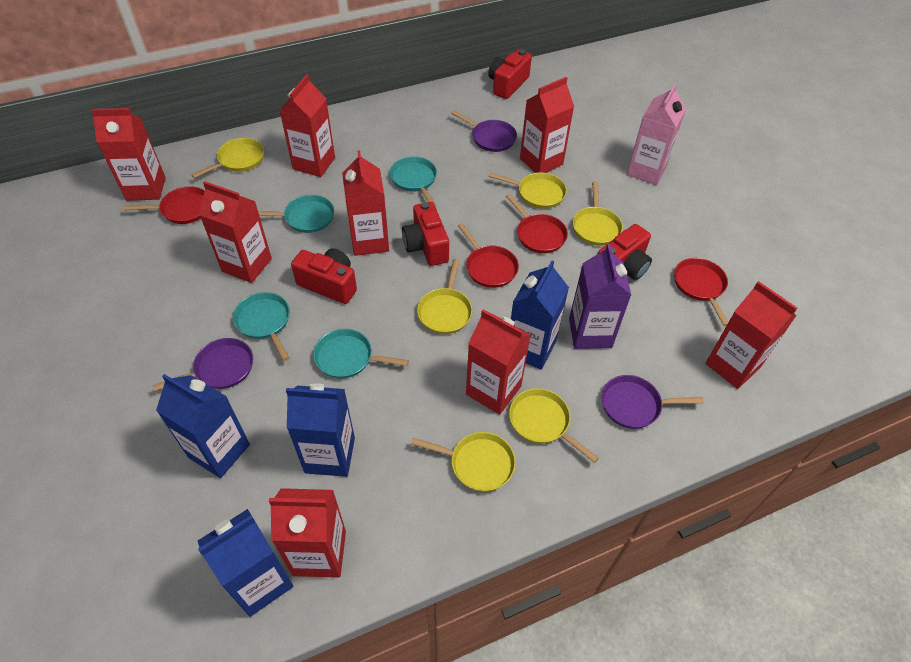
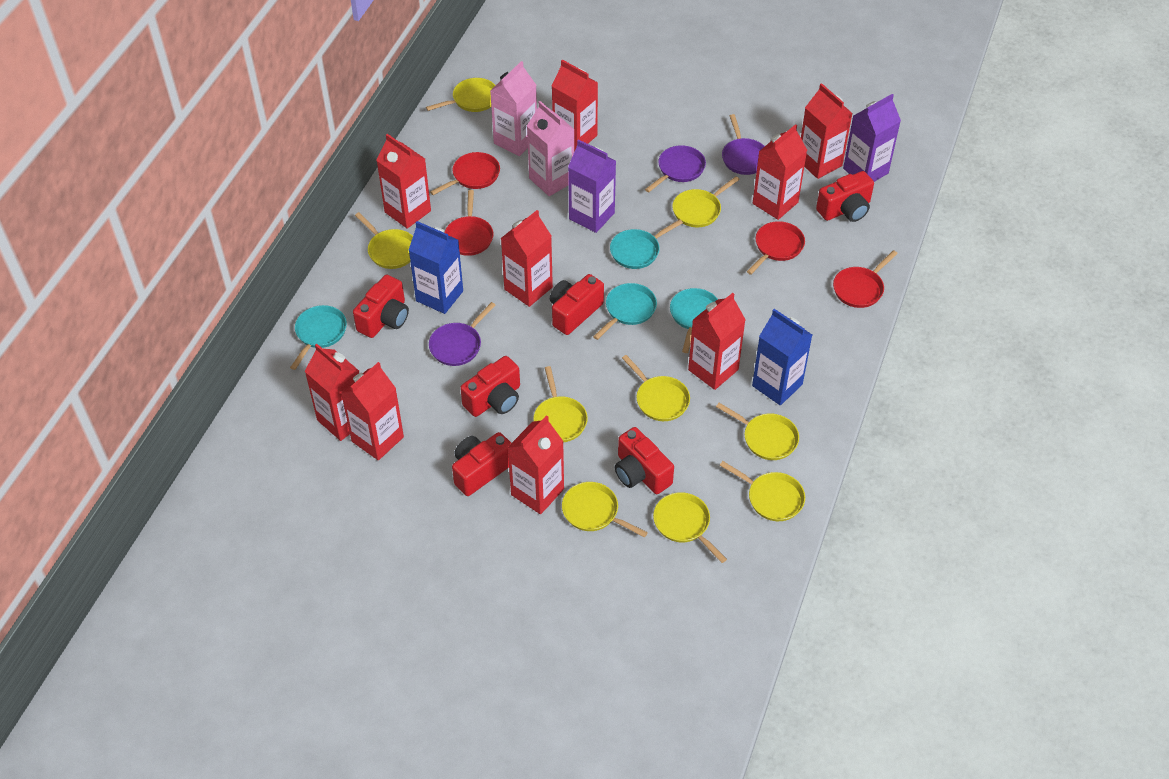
blue carton: [156,374,250,478] [198,509,293,617] [286,383,355,477] [511,261,569,370] = 4 -> [409,221,463,314] [752,309,812,405] = 2
pink carton: [627,83,686,185] = 1 -> [490,61,537,156] [527,101,574,196] = 2
purple carton: [569,244,631,349] = 1 -> [568,139,616,233] [843,94,901,182] = 2
red camera: [291,248,357,304] [402,202,449,266] [488,50,532,99] [597,224,652,280] = 4 -> [353,275,409,338] [452,432,511,496] [460,356,520,417] [550,274,604,335] [615,427,674,494] [816,171,874,222] = 6
red carton: [90,108,166,201] [199,181,272,283] [269,488,346,578] [280,74,335,177] [342,151,389,256] [466,309,531,415] [520,77,574,173] [706,281,797,389] = 8 -> [305,344,359,441] [341,362,404,461] [376,134,431,229] [501,210,553,307] [507,415,564,514] [552,59,598,151] [688,293,746,390] [753,124,807,220] [801,83,853,179] = 9
yellow pan: [192,138,264,178] [411,432,516,492] [417,259,472,334] [488,172,567,209] [509,388,599,463] [573,181,623,246] = 6 -> [355,212,413,269] [426,78,496,112] [533,366,588,442] [562,482,648,538] [622,355,690,421] [653,492,727,563] [672,176,740,227] [716,403,799,460] [719,461,805,521] = 9

